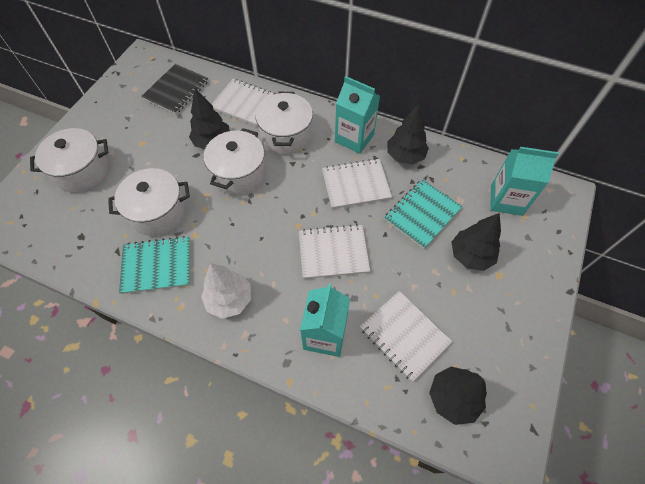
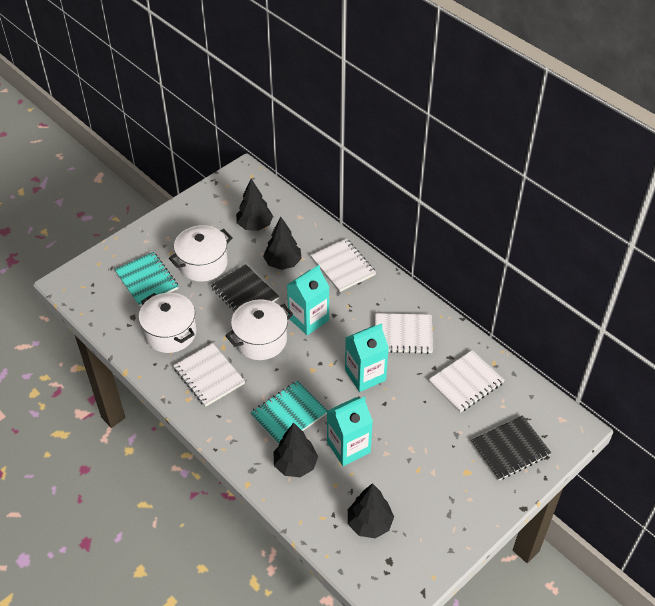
black notebook: [141,64,208,114] = 1 -> [211,264,279,311] [471,415,552,481] = 2
white pot: [30,128,108,193] [108,168,190,236] [204,128,266,195] [255,92,313,154] = 4 -> [139,293,196,353] [169,225,232,282] [225,299,293,360] = 3
white tree: [201,263,251,319] = 1 -> none = 0

